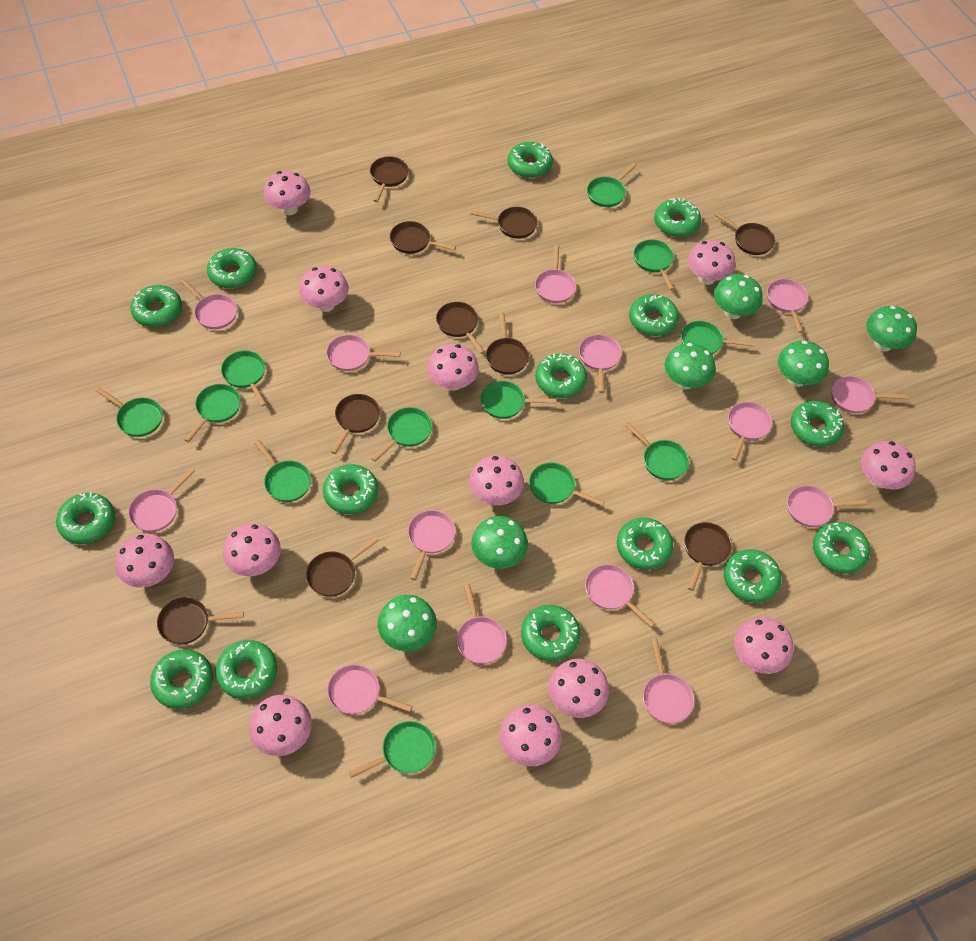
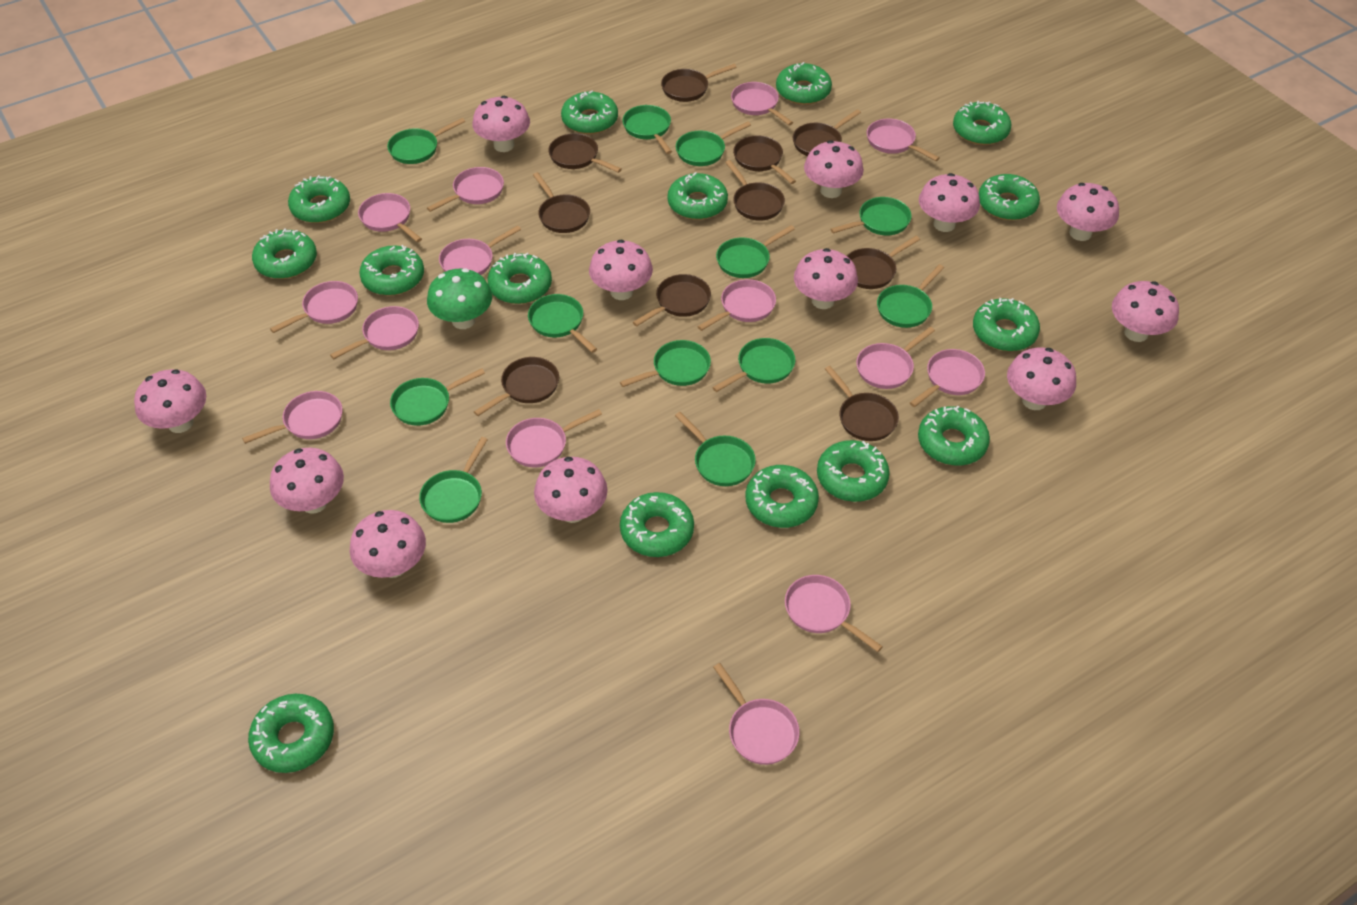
green mushroom: [378,595,437,651] [471,516,528,569] [664,343,715,389] [714,274,762,319] [778,340,829,387] [866,306,917,352] = 6 -> [427,268,492,329] = 1

